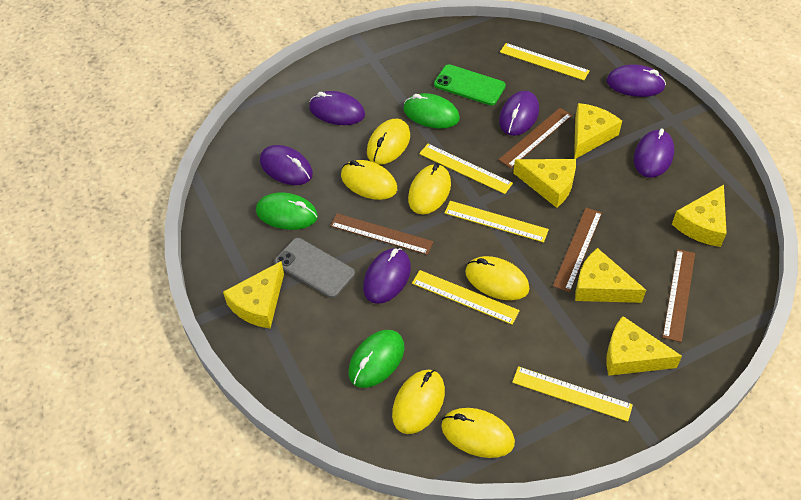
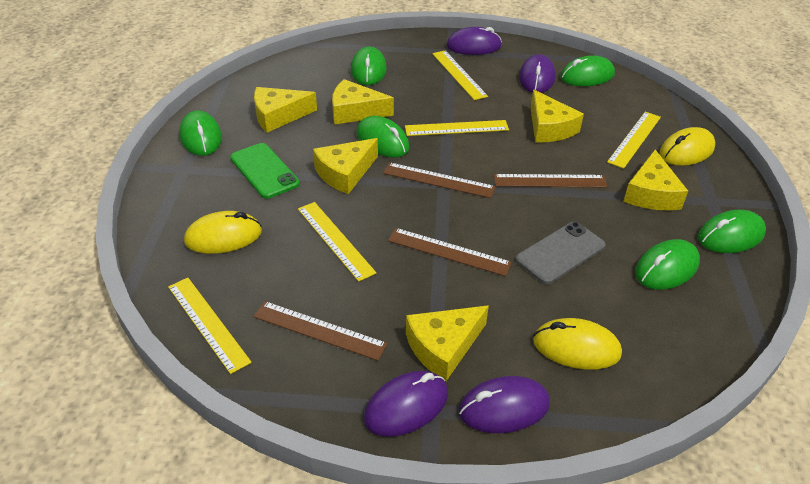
green mouse: [256,193,318,230] [349,330,405,388] [403,93,460,128] = 3 -> [179,110,222,156] [351,46,387,85] [356,116,409,158] [560,55,615,86] [635,239,700,290] [698,210,766,253] = 6
purple mouse: [260,145,313,185] [309,91,365,125] [363,248,411,304] [499,91,539,136] [606,64,666,97] [634,128,674,178] = 6 -> [364,371,448,437] [446,27,502,55] [459,376,550,433] [519,54,555,93] = 4
yellow mouse: [341,160,397,200] [367,119,410,165] [392,370,445,434] [408,163,451,214] [441,408,515,458] [465,256,530,300] = 6 -> [184,211,262,254] [533,318,622,370] [660,127,715,166] = 3

